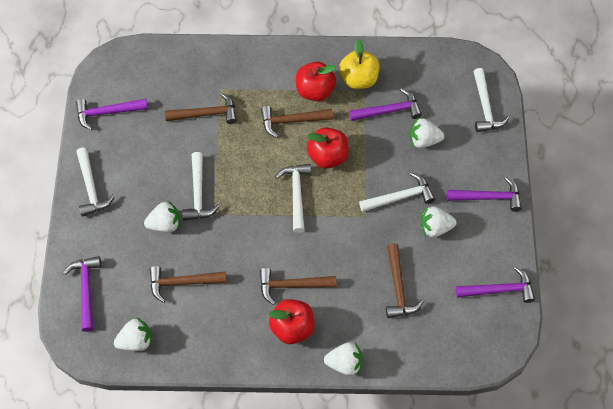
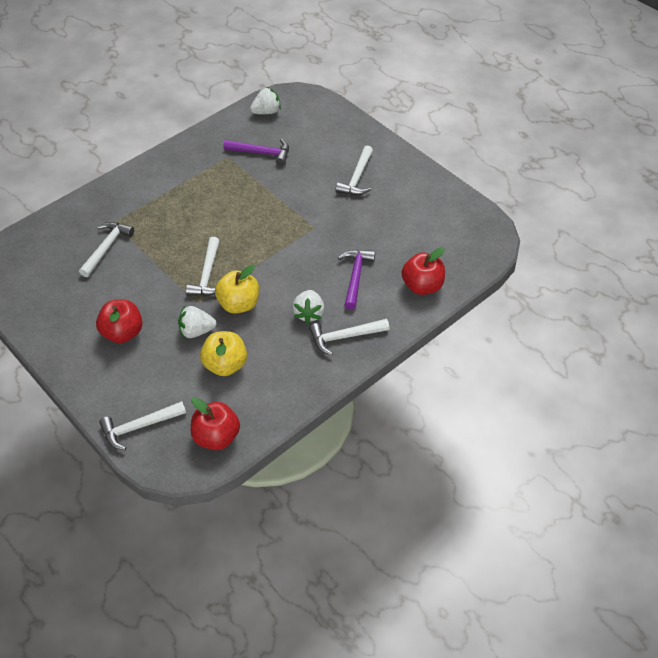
brown hammer: [150,266,226,303] [165,92,237,124] [260,268,336,305] [261,106,333,138] [386,244,424,318] = 5 -> none = 0
purple hammer: [63,256,101,332] [76,99,148,130] [349,88,422,121] [446,177,522,212] [455,266,535,303] = 5 -> [224,139,289,165] [338,250,375,310] = 2
white strawberry: [114,318,152,351] [144,201,180,232] [324,342,363,376] [410,118,444,148] [420,206,457,237] = 5 -> [178,306,217,338] [250,87,281,114] [292,290,324,324] = 3
yellow apple: [339,39,380,89] = 1 -> [200,331,247,376] [215,265,259,314] = 2

